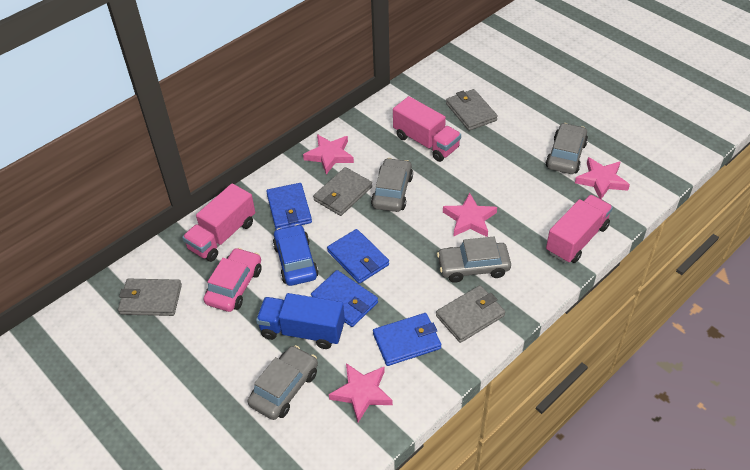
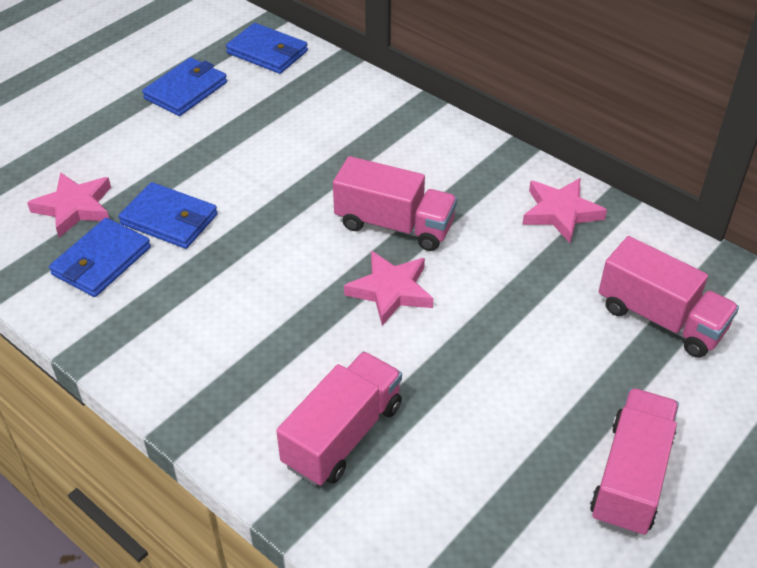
blue car: [273,224,318,286] = 1 -> none = 0
blue truck: [256,293,345,349] = 1 -> none = 0
grey car: [247,345,318,420] [371,158,413,212] [437,237,511,283] [546,123,588,174] = 4 -> none = 0
grey wallet: [118,279,182,316] [313,167,372,216] [436,285,505,343] [446,89,498,131] = 4 -> none = 0
pink car: [204,248,262,312] = 1 -> none = 0
pink star: [303,134,354,174] [329,363,393,422] [443,193,497,237] [575,157,630,199] = 4 -> [27,172,111,238] [344,251,433,326] [522,178,607,243] = 3
pink truck: [182,183,255,262] [393,96,461,162] [546,195,613,263] = 3 -> [276,351,402,486] [333,156,457,251] [590,388,679,536] [599,236,739,358] = 4

